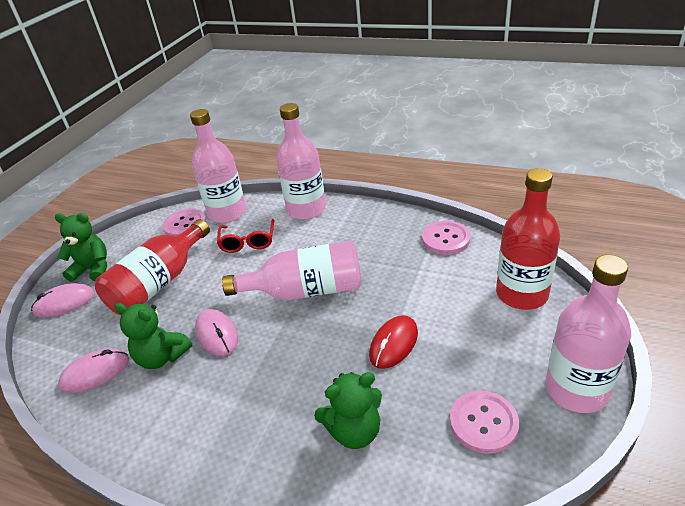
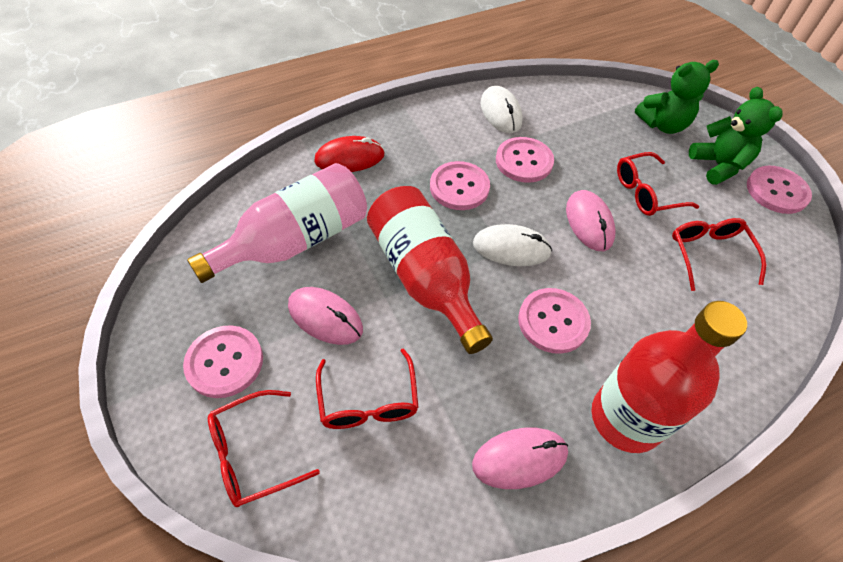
green teddy bear: [55,213,107,282] [114,303,193,369] [314,372,382,449] = 3 -> [635,60,719,134] [689,87,782,185] = 2
pink bottle: [190,109,246,223] [222,241,362,300] [276,103,326,220] [545,255,631,413] = 4 -> [187,163,367,283] = 1
pink button: [162,209,206,236] [422,221,470,255] [450,391,519,454] = 3 -> [183,325,263,398] [430,161,490,210] [496,137,554,183] [518,288,591,354] [747,166,812,214] = 5
red glasses: [217,219,274,253] = 1 -> [208,390,320,507] [316,348,419,429] [617,152,700,216] [672,218,766,291] = 4
white mouse: none = 0 -> [473,224,552,266] [481,86,523,133] = 2

